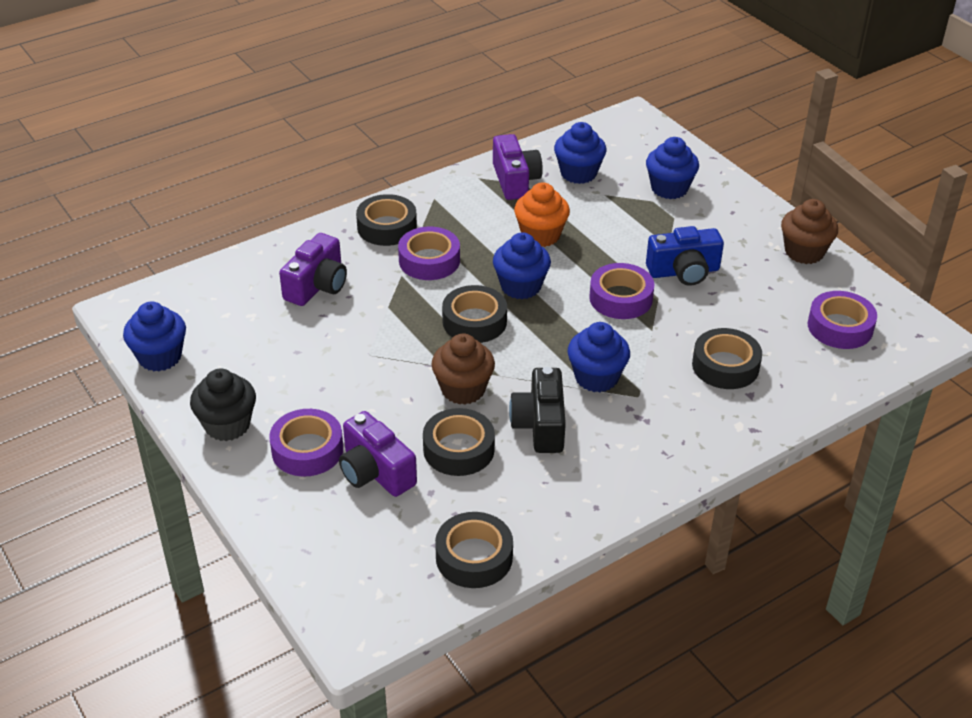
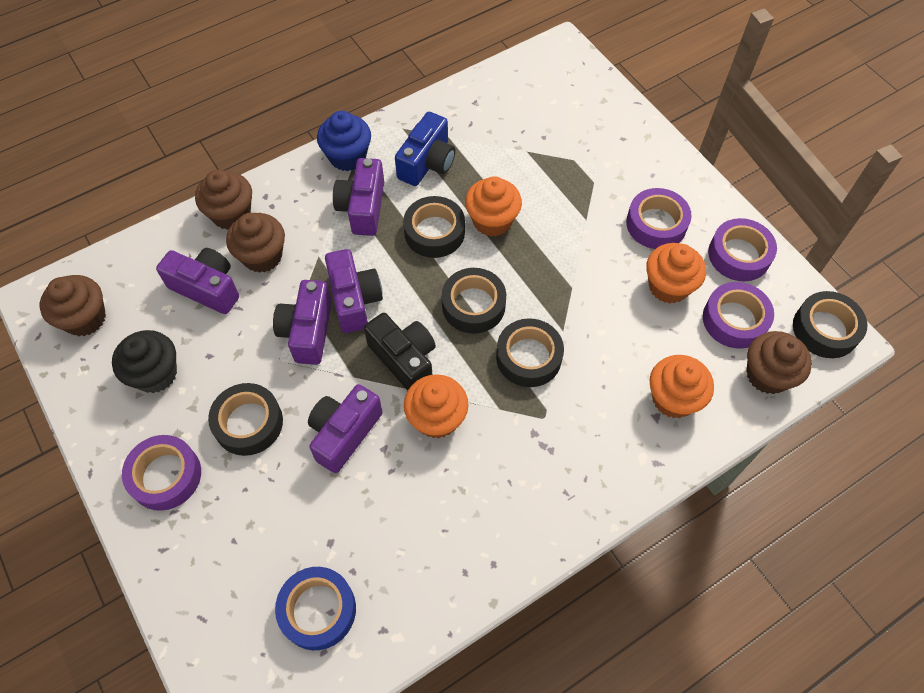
blue cupcake: [123,301,186,371] [493,232,551,299] [554,122,607,184] [567,322,630,392] [646,137,699,199] = 5 -> [317,111,371,171] = 1
blue tape: none = 0 -> [275,567,356,650] = 1
brown cupcake: [431,333,495,405] [781,199,838,264] = 2 -> [40,275,106,336] [195,170,252,230] [226,213,285,273] [747,331,812,394] = 4
orange cupcake: [514,182,570,247] = 1 -> [404,374,468,438] [465,176,522,237] [646,243,706,304] [650,355,714,418] = 4
purple camera: [279,233,347,306] [339,411,417,497] [493,134,543,200] = 3 -> [156,248,239,314] [273,280,332,365] [308,384,383,473] [325,249,383,333] [333,158,384,236] = 5

